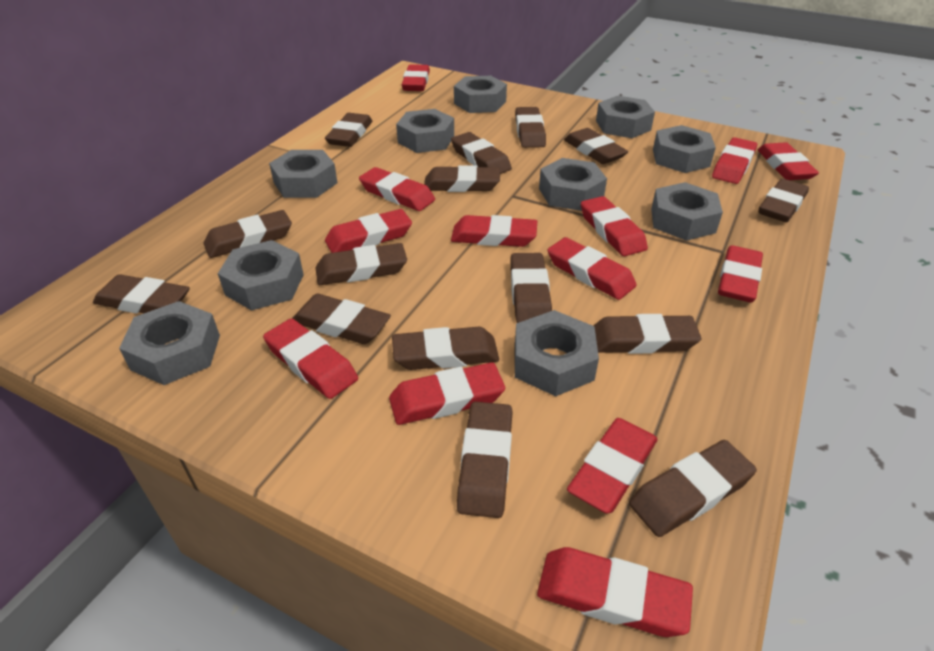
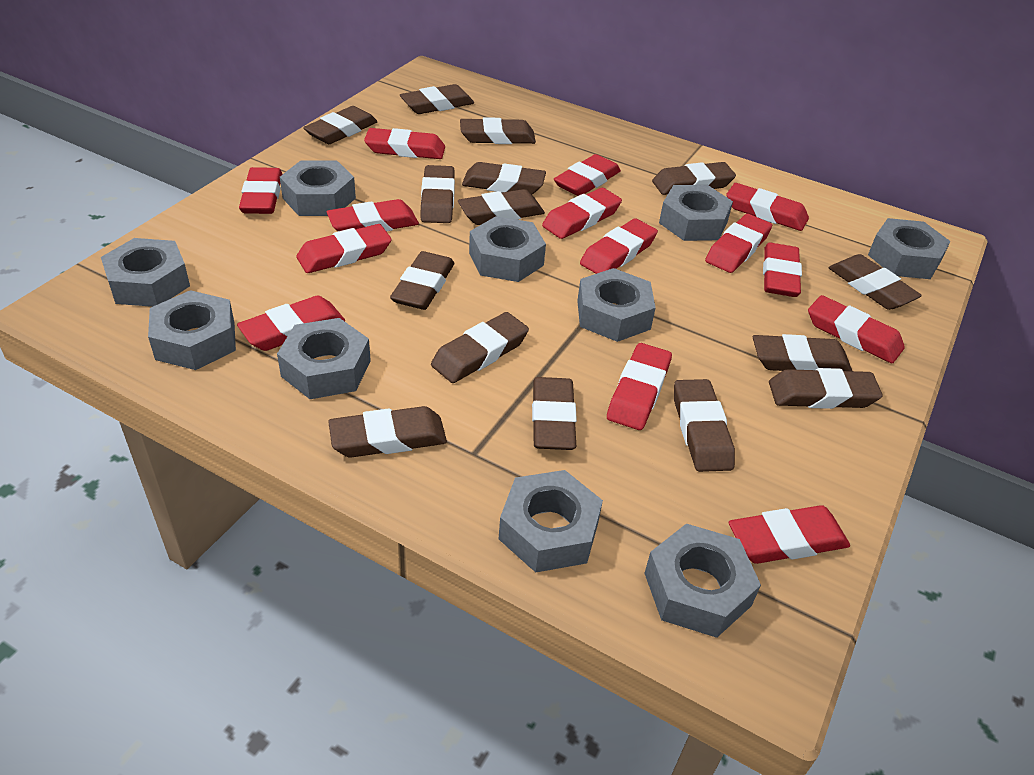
red eraser: [263,318,358,399] [325,209,412,253] [359,167,435,211] [389,362,505,425] [402,64,430,91] [451,215,537,247] [537,547,693,637] [548,237,636,300] [567,418,658,514] [581,196,648,256] [712,137,757,184] [718,245,763,303] [758,142,819,180] = 13 -> [237,295,345,351] [239,167,282,214] [296,224,392,273] [327,199,419,231] [364,128,445,159] [542,188,622,239] [554,154,621,196] [580,218,658,274] [607,343,672,430] [705,214,772,273] [726,183,809,231] [729,505,850,564] [763,243,802,297] [808,295,905,363] = 14

